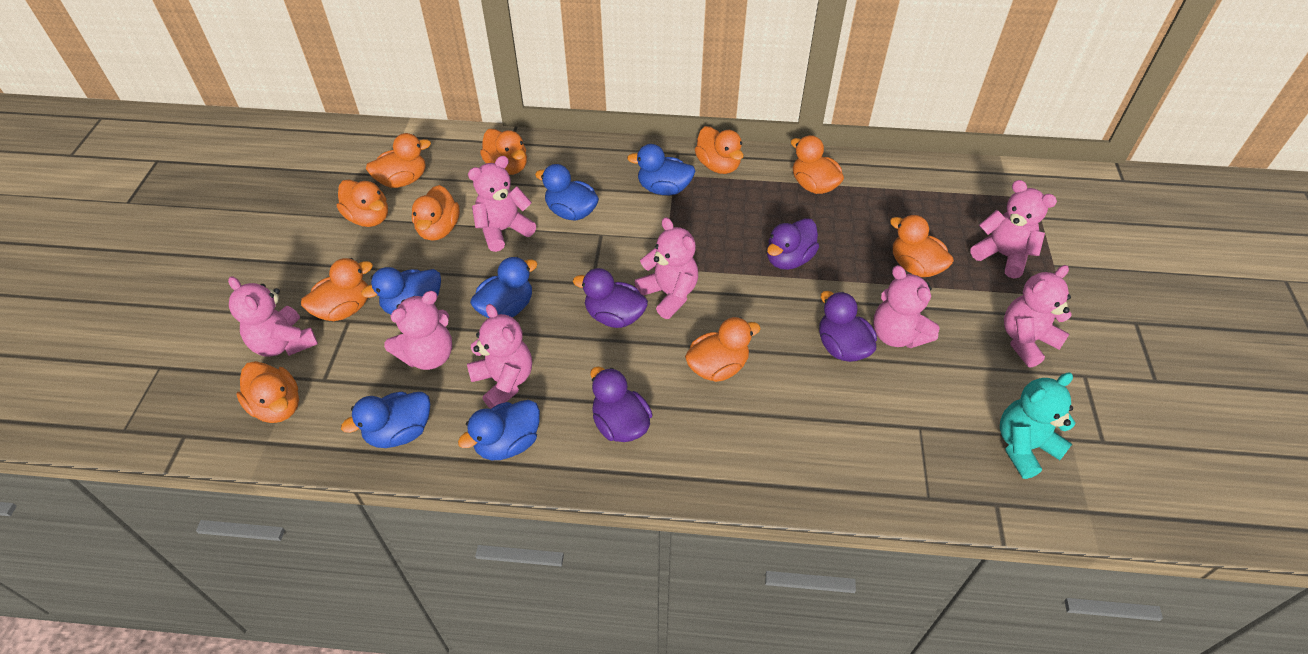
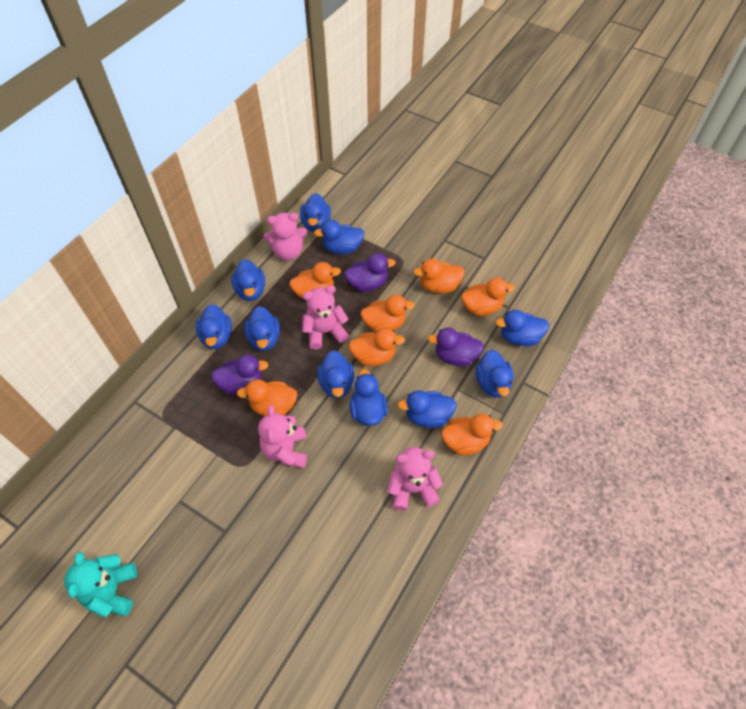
blue duck: [341,392,430,448] [361,267,441,315] [458,400,540,460] [470,257,537,318] [535,164,599,221] [627,144,695,195] = 6 -> [196,304,232,349] [231,259,265,301] [244,306,280,351] [300,193,331,232] [314,220,364,254] [317,350,354,398] [350,369,388,426] [397,390,457,428] [476,350,513,398] [495,310,549,346] = 10
orange duck: [236,361,299,423] [301,258,373,321] [337,179,388,227] [366,133,431,188] [412,185,460,241] [480,129,527,175] [685,317,761,382] [695,126,744,174] [791,135,844,194] [890,215,954,277] = 10 -> [237,379,298,416] [289,262,341,301] [348,328,405,366] [361,294,415,332] [413,259,465,293] [441,414,503,455] [461,277,515,316] = 7
pink teddy bear: [228,276,318,357] [384,291,452,370] [467,304,532,409] [468,156,536,252] [635,217,698,319] [873,265,940,348] [970,180,1057,278] [1004,265,1072,368] = 8 -> [258,405,307,468] [263,213,307,260] [302,285,349,350] [388,447,443,511] = 4
purple duck: [573,268,648,328] [590,367,653,442] [767,218,819,270] [819,291,877,362] = 4 -> [211,355,269,395] [344,253,396,292] [428,328,484,366] = 3

